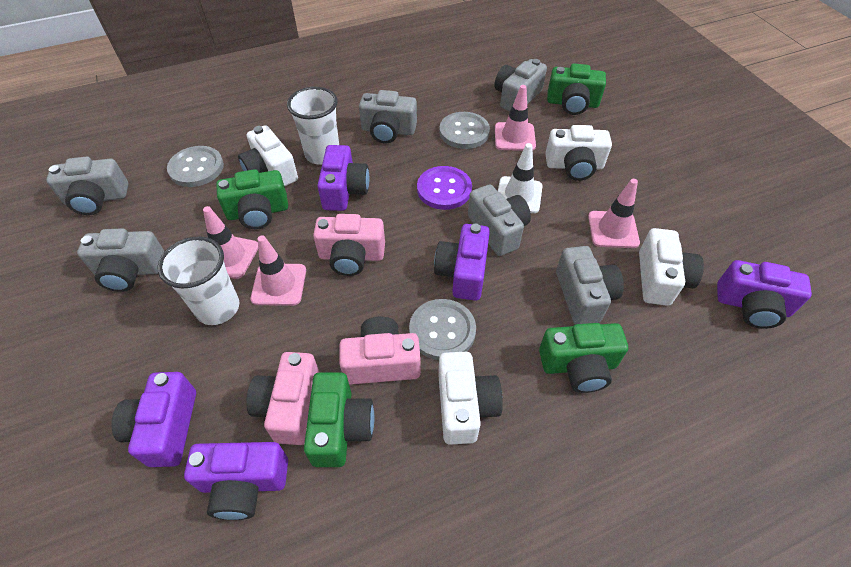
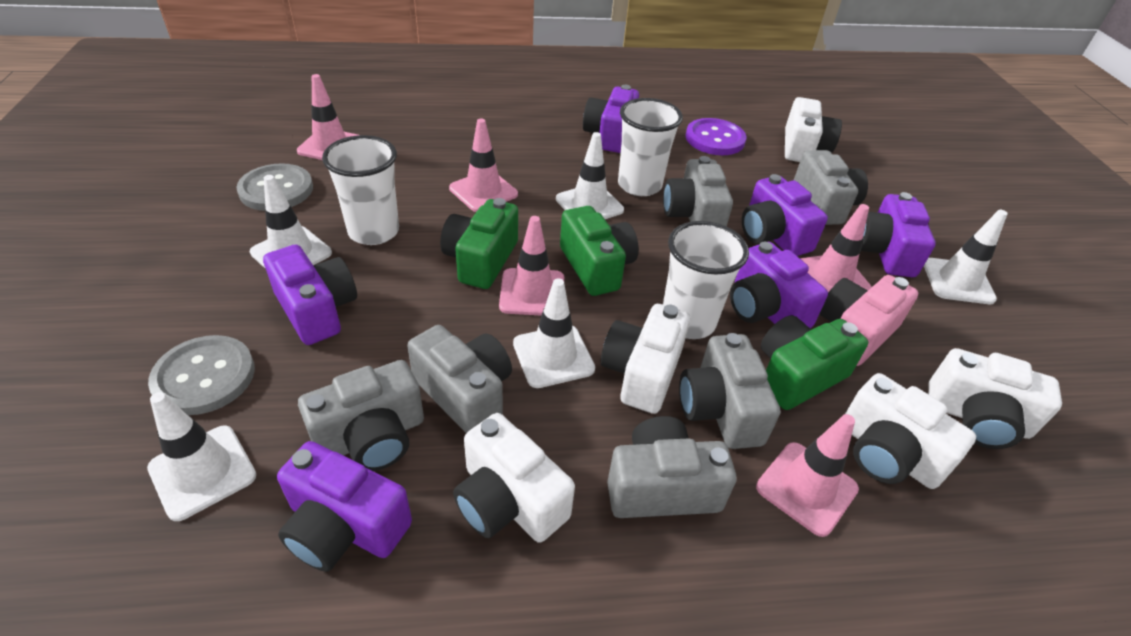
green camera: [216,169,288,229] [304,372,374,467] [539,323,628,393] [547,63,606,115] = 4 -> [440,198,518,289] [560,206,639,296] [761,315,868,410] = 3
grey button: [167,146,224,187] [409,299,476,360] [439,112,490,149] = 3 -> [148,335,255,415] [236,163,313,211] = 2
pink camera: [246,352,319,445] [313,214,385,276] [339,317,421,385] = 3 -> [820,275,918,366] = 1
pink traffic cone: [203,206,258,279] [251,235,306,306] [495,85,536,151] [588,179,640,248] = 4 -> [297,74,358,160] [449,118,518,212] [499,216,564,315] [756,414,859,537] [800,204,872,293] = 5
purple camera: [111,372,196,467] [184,442,288,520] [317,145,369,211] [434,224,490,301] [717,260,812,329] = 5 -> [263,244,357,345] [277,441,412,572] [583,85,639,153] [730,242,828,328] [742,174,828,256] [861,192,936,277] = 6
white camera: [238,125,298,187] [438,352,503,445] [545,125,612,181] [639,228,704,306] = 4 -> [453,413,575,543] [601,304,690,414] [785,97,842,162] [845,373,976,489] [928,348,1062,449] = 5
white cup: [158,237,239,325] [287,87,339,165] = 2 -> [322,135,399,245] [618,98,683,196] [663,221,749,339] = 3
white traffic cone: [498,143,543,213] = 1 -> [147,392,256,521] [250,175,332,269] [513,278,595,388] [556,132,624,219] [924,210,1008,304] = 5

